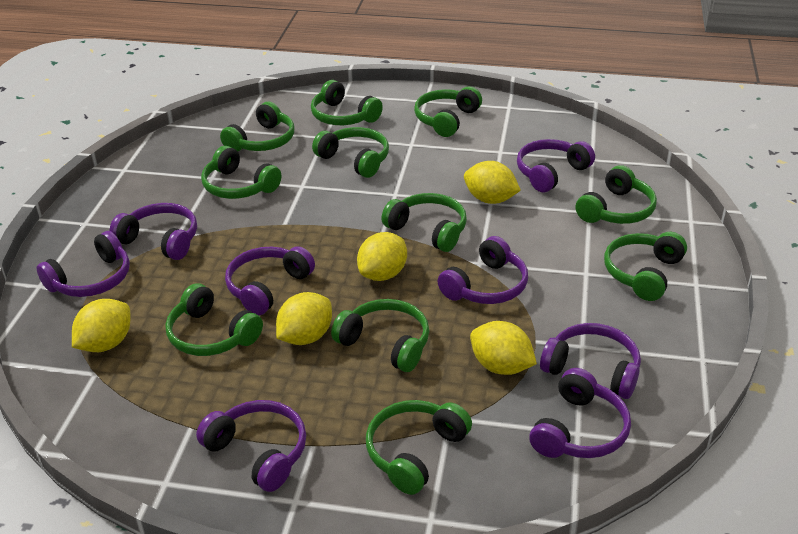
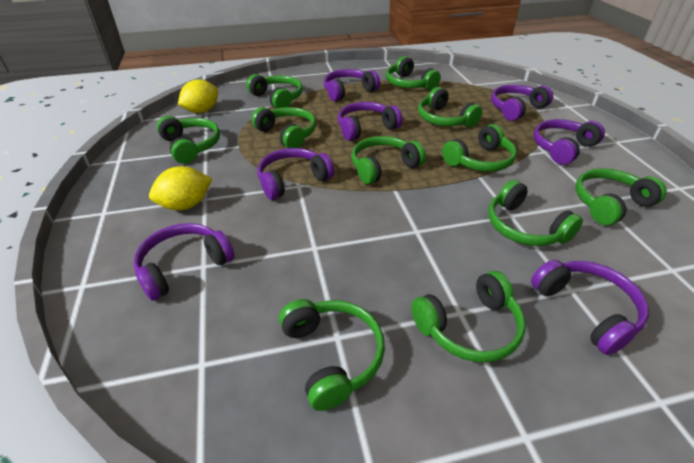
purple headphones: [36,231,130,297] [110,203,197,260] [196,400,306,492] [225,246,315,315] [438,236,528,304] [517,139,595,192] [529,368,631,458] [540,323,641,399] = 8 -> [134,223,235,301] [257,148,334,200] [324,69,380,101] [338,102,403,141] [491,85,553,121] [531,260,649,355] [533,119,605,165] = 7
yellow lemon: [72,299,131,352] [276,292,332,345] [357,232,407,281] [464,161,521,204] [470,321,537,375] = 5 -> [149,166,212,210] [178,79,218,113] = 2

